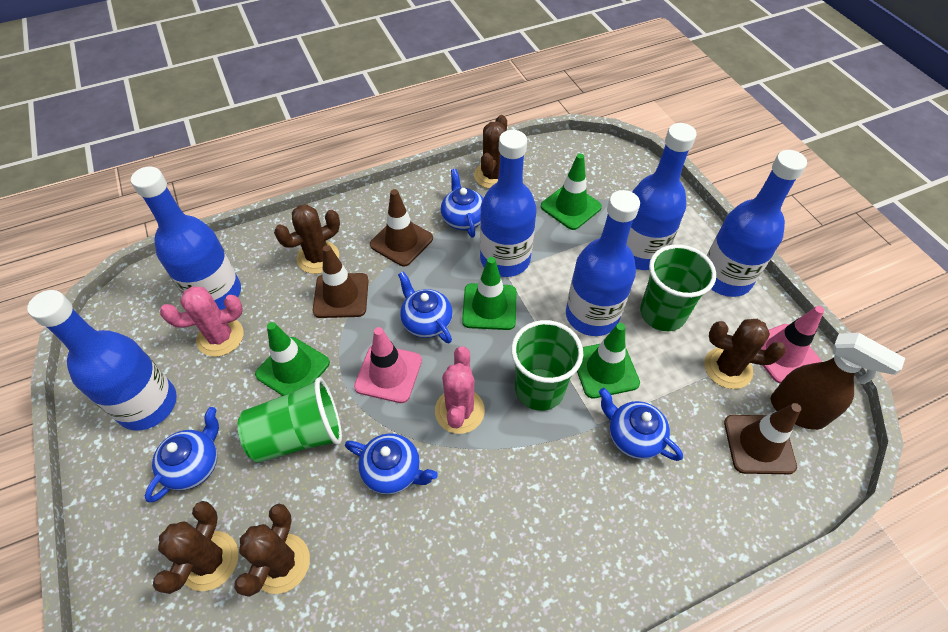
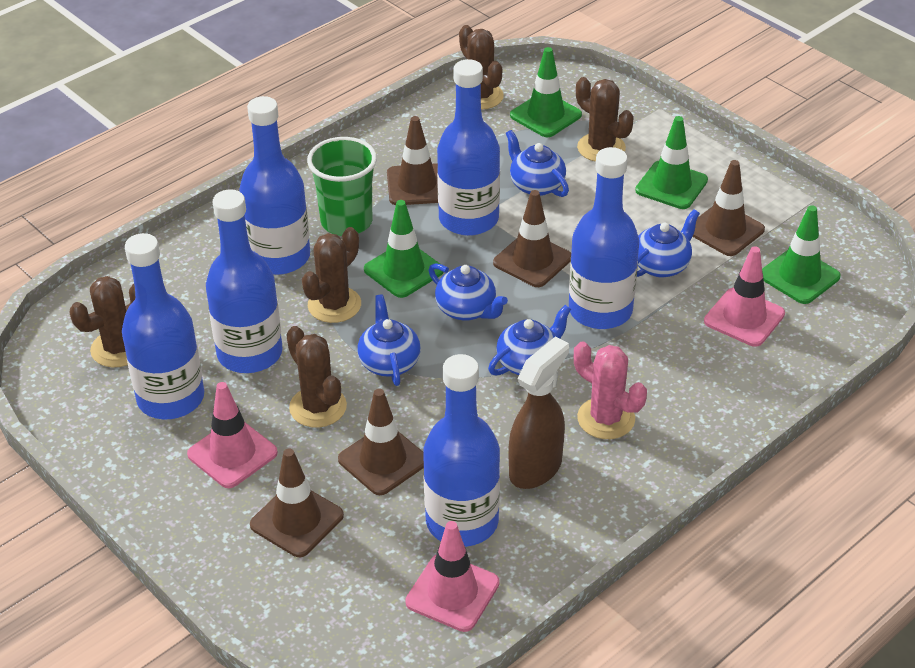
brown traffic cone: [313,245,369,318] [370,189,433,267] [724,403,801,474] = 3 -> [250,448,344,557] [338,389,424,495] [387,116,438,205] [493,190,571,287] [693,160,765,256] = 5
green cup: [238,378,342,463] [511,320,583,411] [640,244,716,331] = 3 -> [307,137,377,236] = 1
pink cactus: [160,286,244,357] [435,346,485,434] = 2 -> [574,341,647,439] = 1
pink traffic cone: [354,327,422,403] [761,306,824,383] = 2 -> [187,382,278,488] [405,521,500,632] [704,247,785,347] = 3

